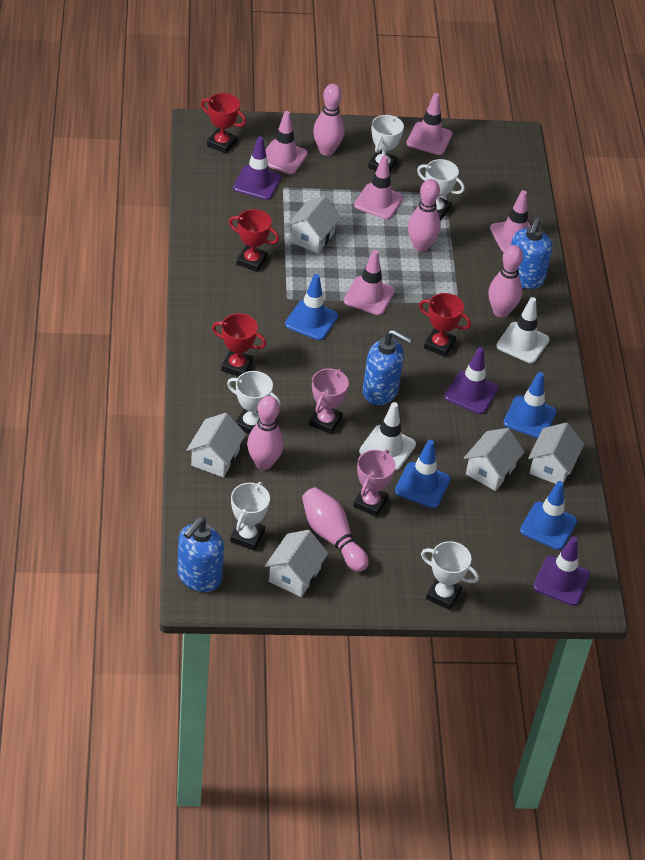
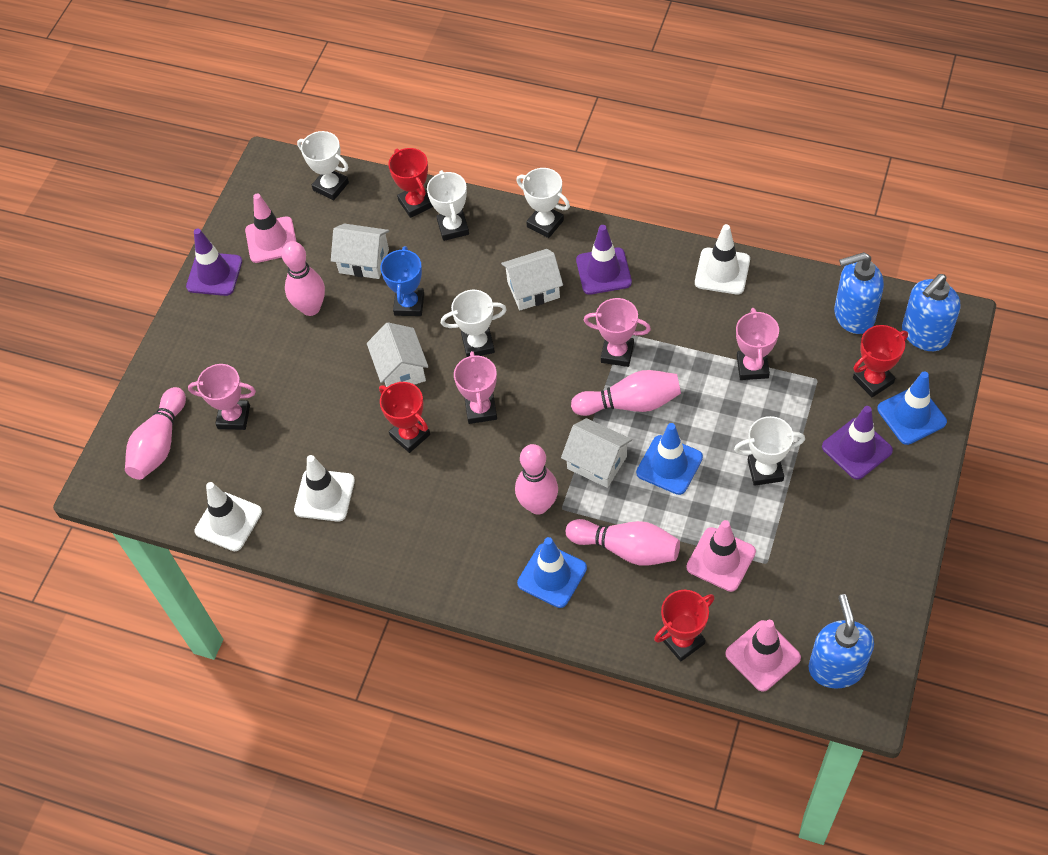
blue traffic cone: [285,274,338,340] [395,440,450,508] [503,372,556,438] [520,481,577,550] = 4 -> [517,537,587,608] [636,423,703,495] [877,371,947,445] = 3
blue trophy: none = 0 -> [381,246,424,316] = 1
pink traffic cone: [265,111,308,174] [344,250,395,315] [354,155,404,219] [406,93,452,155] [490,190,530,252] = 5 -> [245,193,297,263] [686,520,756,592] [725,620,801,692] = 3
pink trophy: [309,368,349,434] [353,450,396,517] = 2 -> [188,364,256,430] [454,351,497,424] [583,298,651,367] [736,308,779,380] = 4
white house: [187,413,246,478] [265,530,328,597] [287,196,341,254] [464,428,524,491] [528,422,584,484] = 5 -> [331,224,389,279] [367,322,428,387] [501,249,563,310] [561,418,632,488] = 4
white traffic cone: [359,402,416,471] [496,297,549,363] = 2 -> [194,482,262,551] [294,455,355,522] [695,224,750,294] = 3

